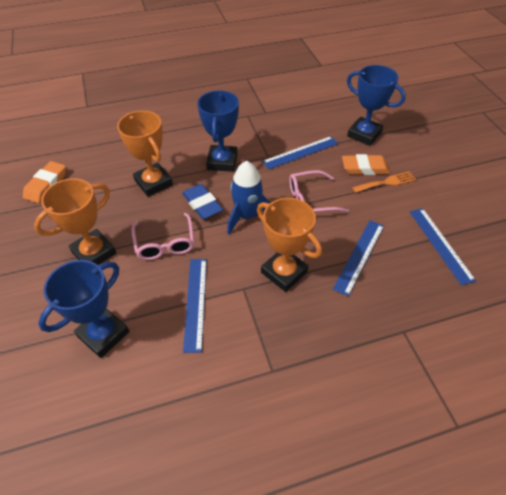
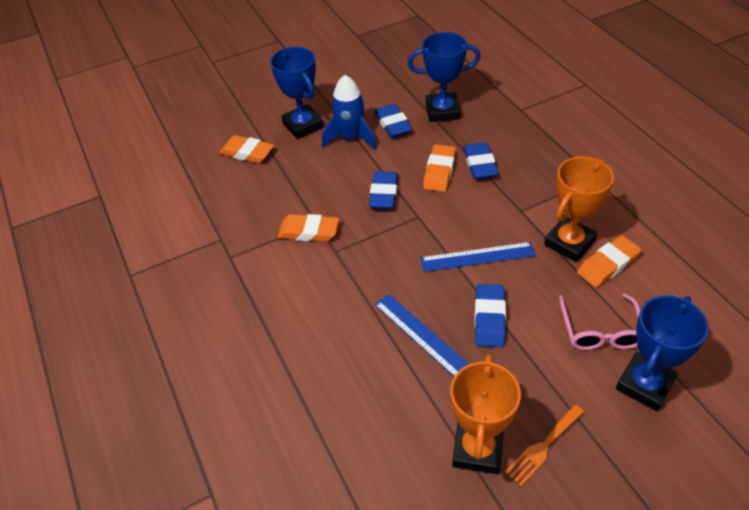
blue eraser: [182,184,223,219] = 1 -> [369,171,398,209] [374,104,413,138] [463,142,499,179] [474,284,506,347] = 4
blue ruler: [183,259,207,353] [262,136,338,169] [333,220,384,296] [410,208,476,285] = 4 -> [375,294,469,376] [421,242,536,272] = 2
orange eraser: [23,161,66,203] [342,154,390,175] = 2 -> [220,135,274,163] [278,214,339,242] [423,144,456,192] [577,235,642,287] = 4
orange trophy: [34,178,116,265] [117,111,173,197] [257,198,322,292] = 3 -> [450,354,521,474] [544,156,614,262] = 2
pink glasses: [131,213,194,260] [289,170,349,213] = 2 -> [559,293,641,350] = 1

